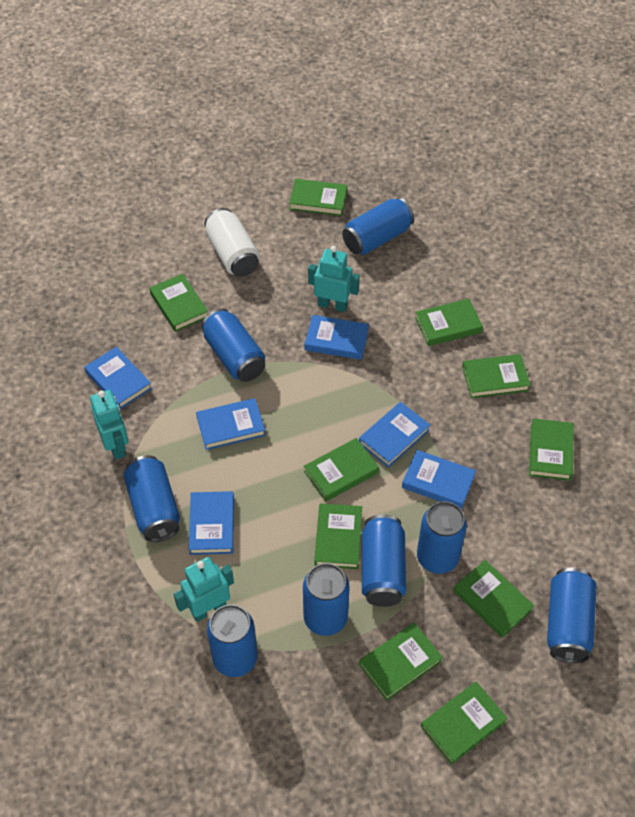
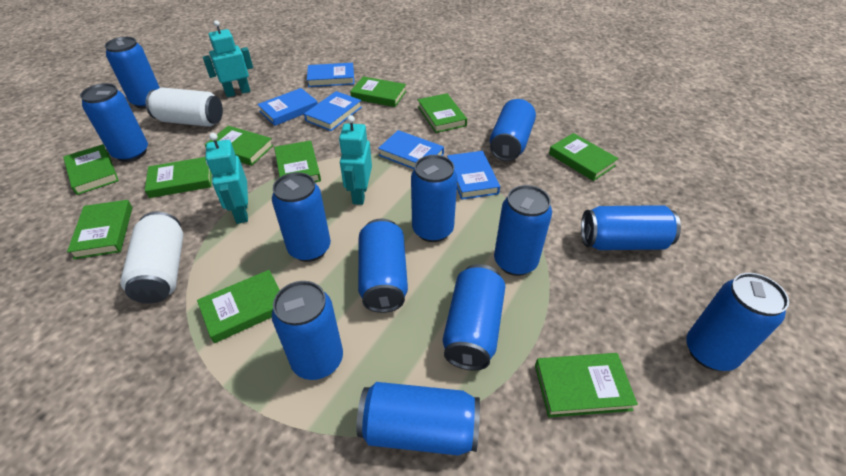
blue book: [84,347,152,409] [189,491,234,555] [196,398,266,450] [305,315,369,360] [359,402,430,468] [402,450,476,509] = 6 -> [257,88,318,126] [304,91,362,131] [307,63,354,87] [378,130,444,169] [447,151,500,200] = 5
blue can: [123,455,180,542] [201,309,265,382] [207,604,258,677] [303,563,350,636] [342,197,414,255] [362,514,406,607] [417,501,467,574] [547,568,596,663] = 8 -> [80,83,148,162] [105,37,160,108] [272,172,331,262] [272,281,343,380] [356,382,480,456] [358,219,408,313] [411,155,458,242] [443,264,506,371] [490,99,536,161] [494,185,552,276] [581,205,681,250] [686,273,789,371] = 12
white can: [205,208,260,277] = 1 -> [120,212,184,304] [146,88,223,127] = 2

